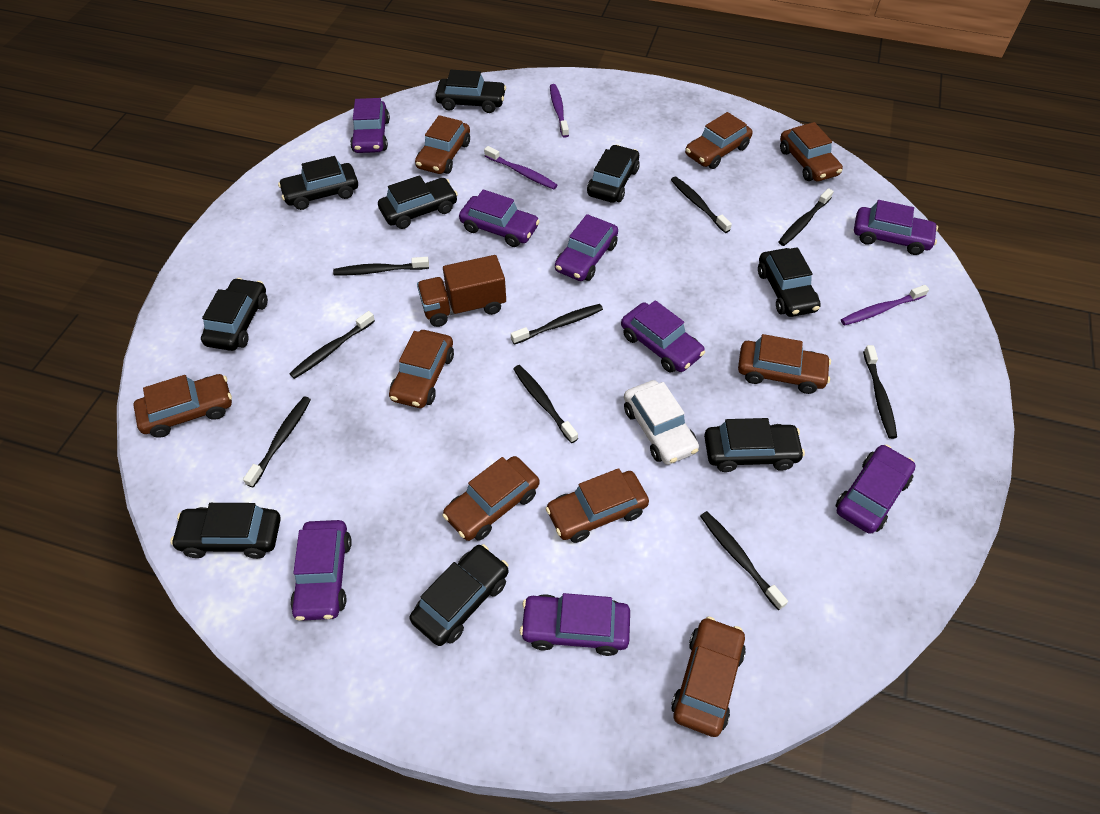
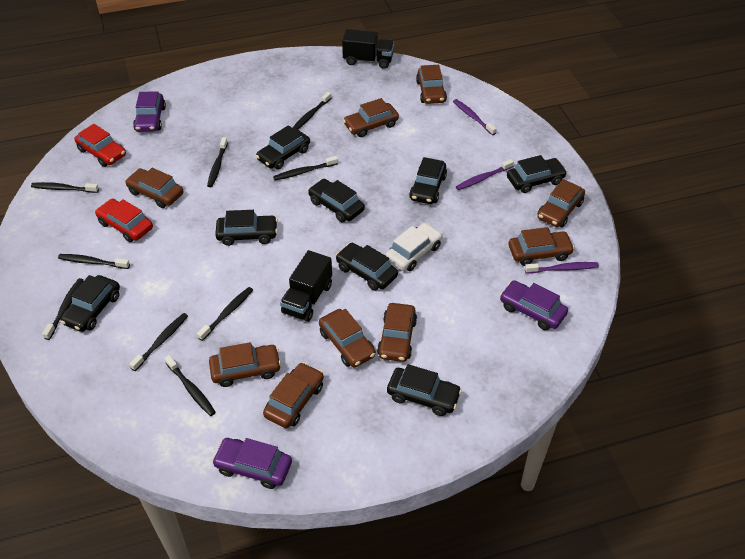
black car: [170,503,281,559] [201,278,268,351] [278,156,358,210] [378,175,458,229] [409,544,509,646] [435,70,506,113] [587,145,640,203] [704,418,805,472] [758,247,821,317] = 9 -> [60,275,120,332] [215,210,278,246] [256,125,310,170] [308,179,365,222] [336,243,398,291] [387,364,462,416] [409,157,447,204] [507,155,567,193] = 8
black truck: none = 0 -> [280,250,332,322] [342,29,394,69] = 2
brown truck: [417,255,506,327] = 1 -> none = 0
purple car: [290,520,352,621] [350,98,390,153] [459,189,540,247] [520,593,630,656] [555,214,618,281] [621,300,705,373] [836,444,916,534] [854,200,938,255] = 8 -> [133,91,166,132] [212,438,292,489] [500,280,568,330] = 3
red car: none = 0 -> [74,124,126,167] [95,199,153,242] = 2

